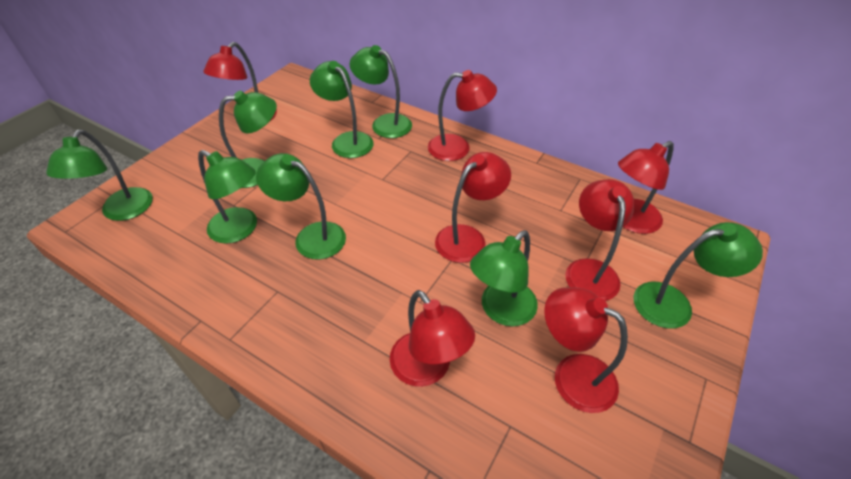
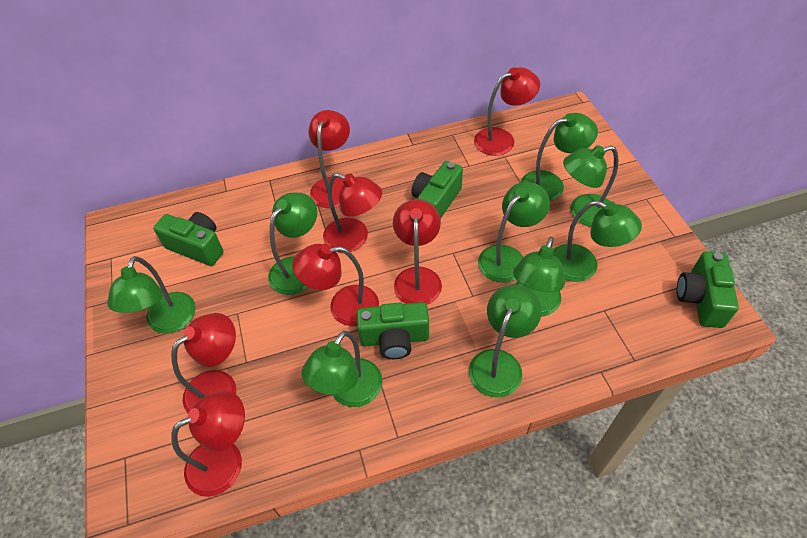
green camera: none = 0 -> [153,212,224,266] [357,302,429,359] [411,161,463,219] [677,251,739,328] = 4
green lamp: [46,130,153,221] [198,150,257,244] [219,91,277,188] [256,153,346,260] [310,61,374,158] [350,45,412,138] [470,230,538,326] [634,222,763,329] = 8 -> [107,256,196,334] [268,193,317,295] [302,331,383,407] [469,284,542,398] [478,182,550,283] [513,237,565,317] [520,113,598,201] [553,201,642,282] [563,145,618,227] = 9

